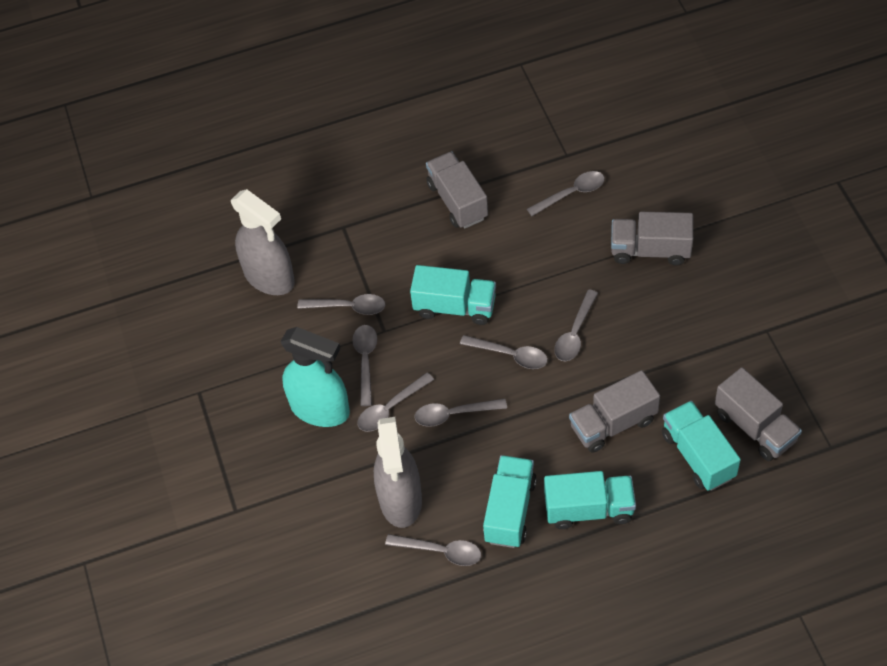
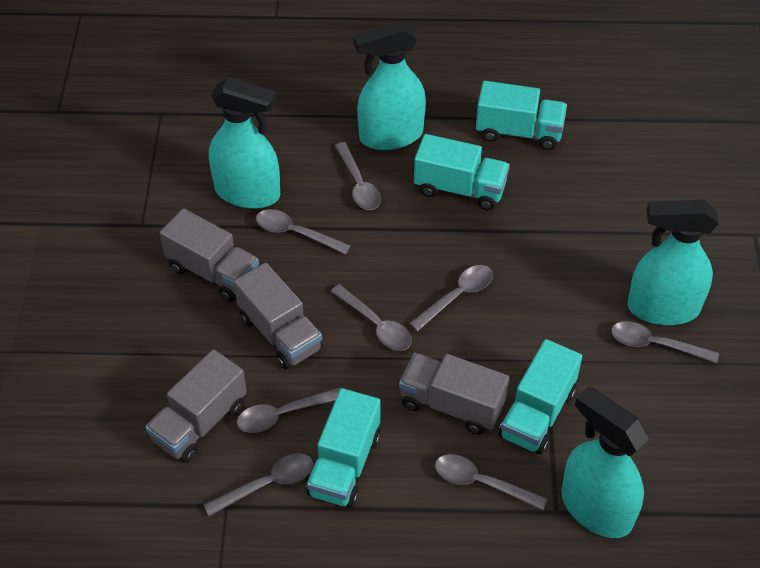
grey spray bottle: [231,189,295,295] [374,417,422,528] = 2 -> none = 0
turquoise spray bottle: [281,327,350,427] = 1 -> [209,77,280,209] [353,21,426,150] [561,387,649,538] [627,200,719,325] = 4

